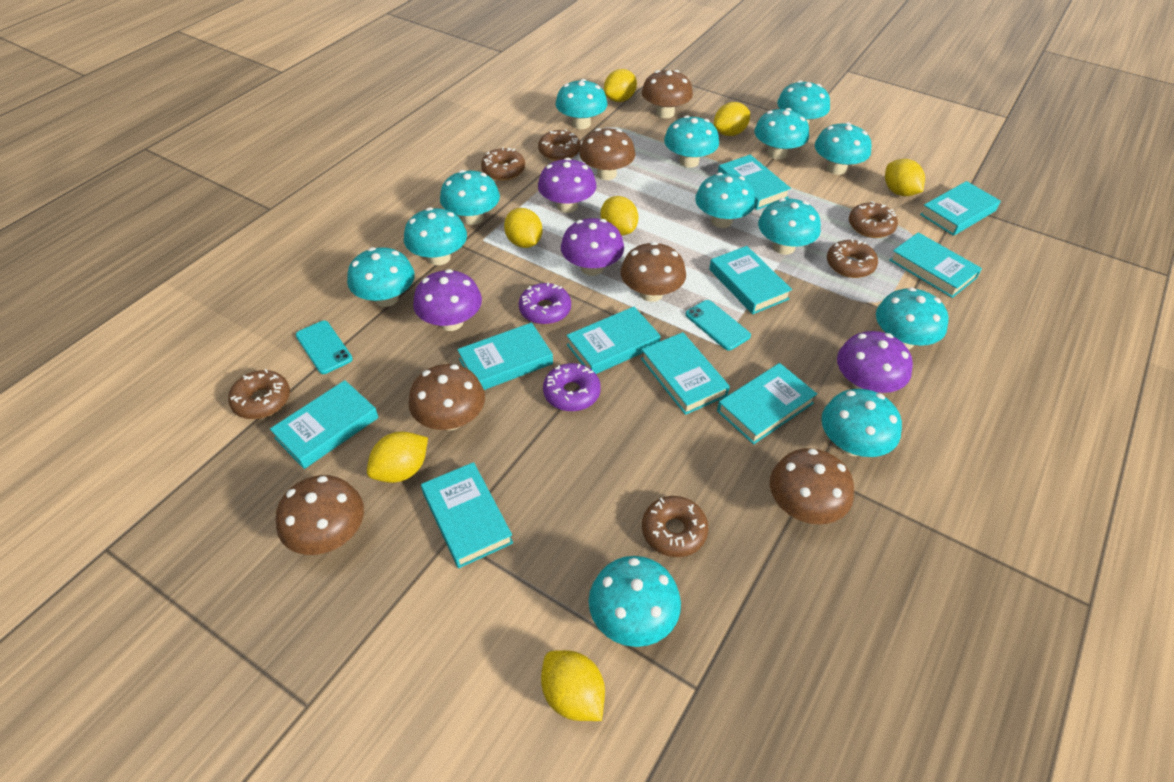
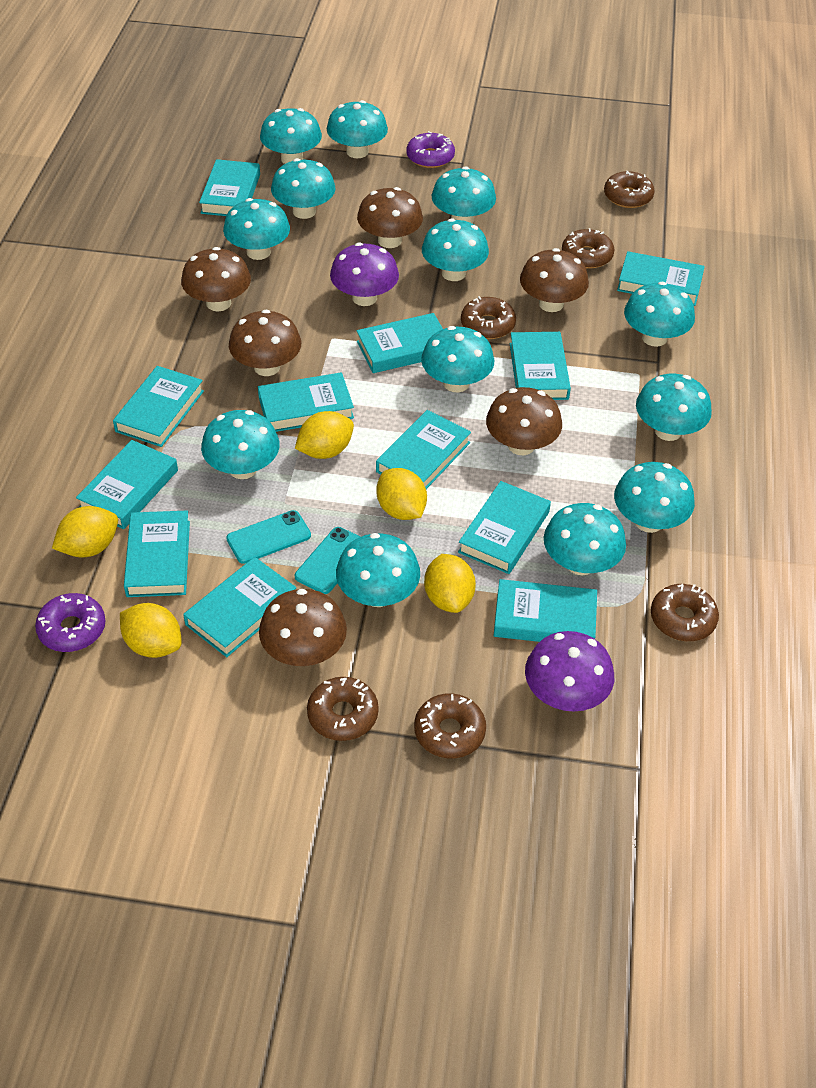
purple mushroom: [413,269,482,331] [538,158,596,213] [561,218,624,276] [837,331,913,393] = 4 -> [330,242,399,306] [525,631,614,712] = 2
turquoise book: [270,380,379,469] [421,462,513,568] [457,323,553,390] [566,307,661,374] [641,332,730,415] [709,246,792,314] [717,363,817,445] [718,155,791,210] [889,232,982,298] [920,181,1001,236] = 10 -> [76,440,178,529] [113,366,204,447] [124,511,190,597] [183,557,296,657] [199,159,260,216] [258,372,354,432] [357,313,443,373] [376,410,471,489] [458,481,551,574] [494,579,597,642] [510,332,571,400] [617,251,705,306] = 12
yellow lemon: [367,431,428,483] [504,208,542,248] [541,650,605,721] [600,196,638,236] [604,69,637,102] [714,102,750,136] [885,159,925,196] = 7 -> [52,506,118,557] [120,603,182,658] [295,411,354,459] [376,468,427,520] [424,554,476,613] = 5

